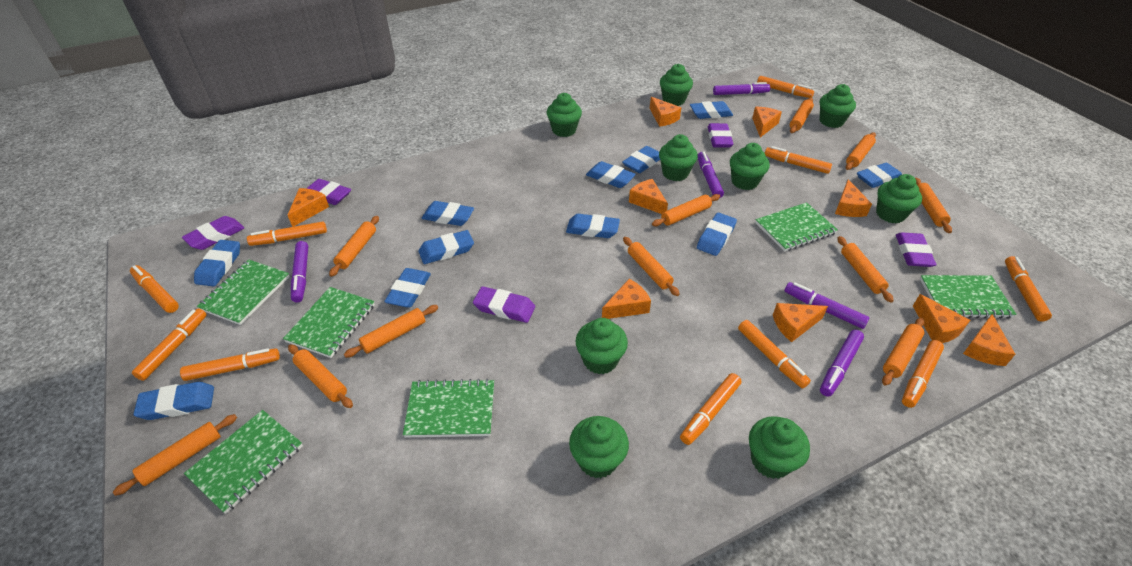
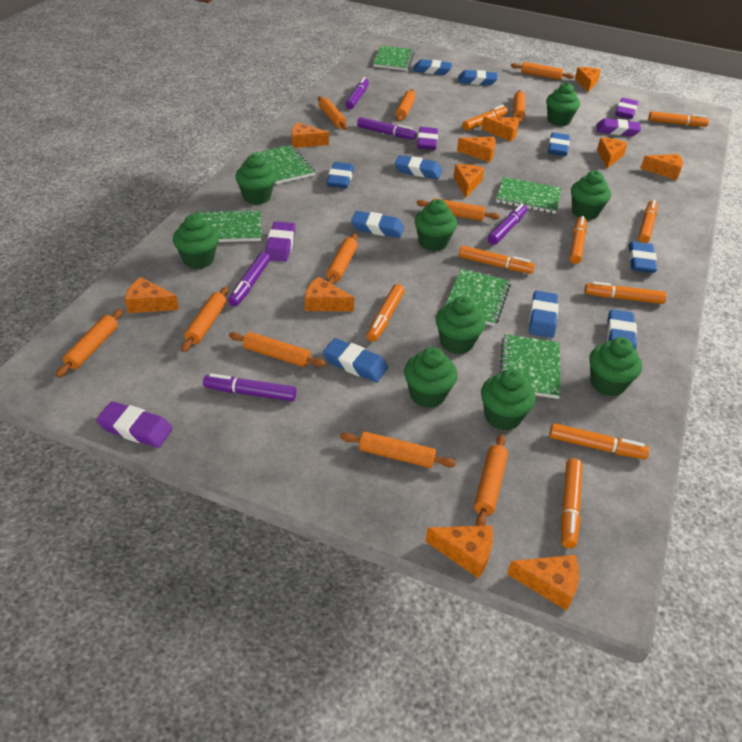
blue eraser: [134,382,214,420] [194,240,240,286] [384,268,431,308] [418,230,474,264] [422,201,474,226] [566,214,620,238] [586,161,636,188] [622,146,660,173] [690,101,733,119] [697,213,737,256] [857,163,902,188] = 11 -> [323,338,388,382] [327,162,354,188] [351,211,404,238] [395,155,442,179] [413,59,452,75] [458,70,497,86] [529,291,559,338] [548,132,570,156] [607,309,637,350] [629,241,657,273] = 10
orange cheese: [288,188,329,227] [602,279,651,319] [629,179,668,214] [650,97,681,127] [752,107,782,137] [773,303,828,342] [835,179,872,217] [913,294,970,343] [963,314,1015,366] = 9 -> [125,277,179,313] [291,122,329,148] [305,276,354,312] [425,525,493,579] [454,164,484,197] [457,137,496,162] [482,117,519,141] [507,555,579,611] [575,67,601,92] [597,138,628,168] [640,154,683,180] = 11
orange marker: [130,265,179,313] [132,308,207,381] [180,348,280,381] [247,221,327,246] [680,373,741,445] [738,320,811,388] [757,76,814,98] [765,146,832,174] [902,340,944,408] [1005,256,1052,322] = 10 -> [367,284,404,342] [459,246,535,274] [462,105,508,131] [549,423,650,459] [561,458,582,549] [569,216,586,264] [585,282,667,304] [638,200,658,243] [648,111,709,127] = 9

